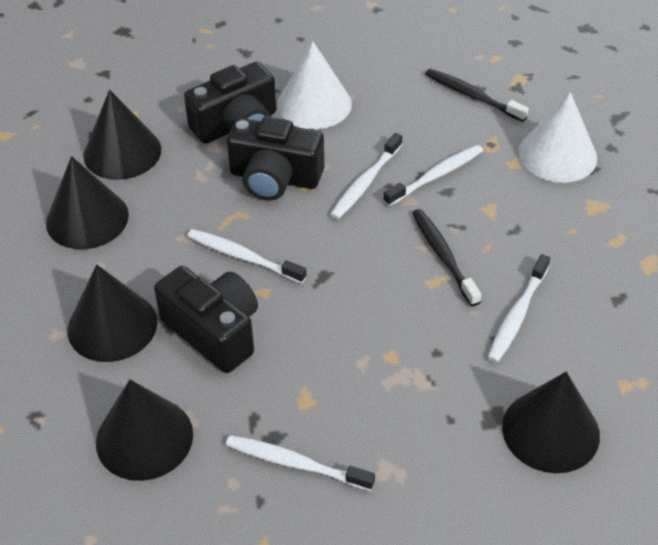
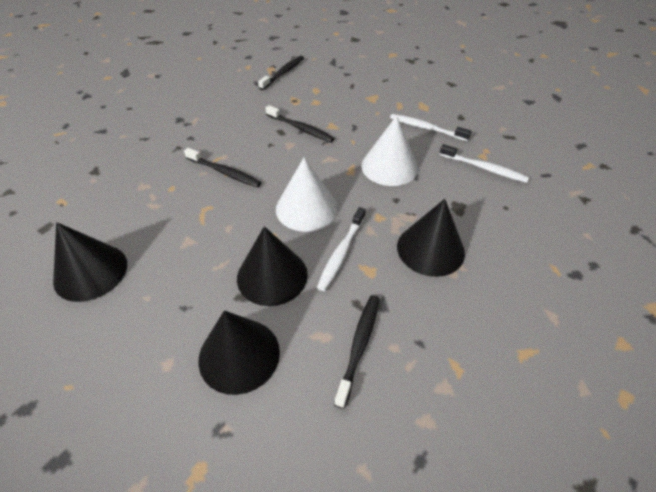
black camera: [154,266,258,373] [184,62,276,144] [227,117,324,200] = 3 -> none = 0
black cone: [46,156,129,249] [68,264,157,362] [83,89,161,180] [96,379,193,481] [502,372,600,473] = 5 -> [53,222,127,302] [199,310,280,395] [237,226,308,306] [397,199,465,277] = 4
black toothbrush: [413,209,481,306] [426,69,529,122] = 2 -> [184,148,261,187] [258,56,304,90] [266,105,335,142] [334,295,379,409] = 4
white toothbrush: [187,229,306,284] [225,435,375,491] [330,133,402,220] [383,145,483,206] [487,254,550,363] = 5 -> [317,207,366,291] [390,114,471,141] [439,144,529,183] = 3

